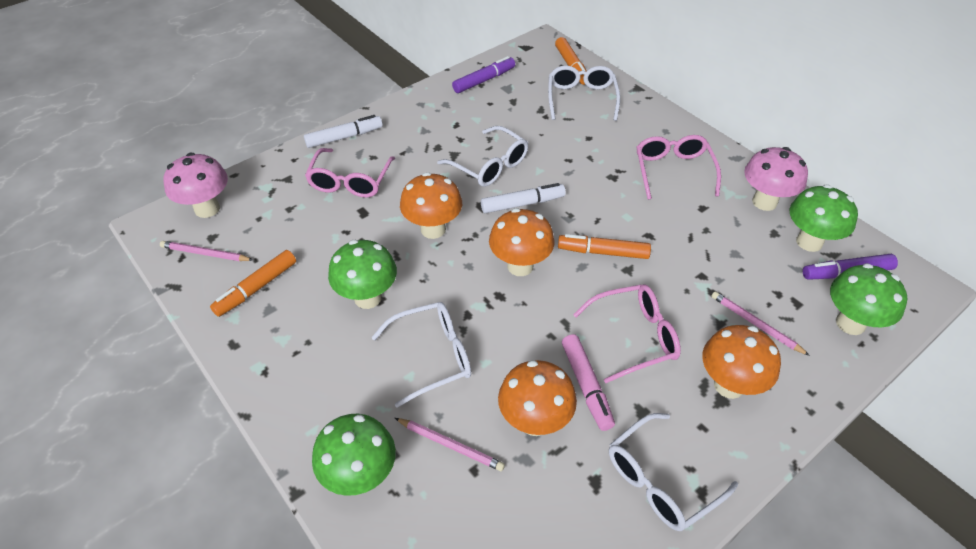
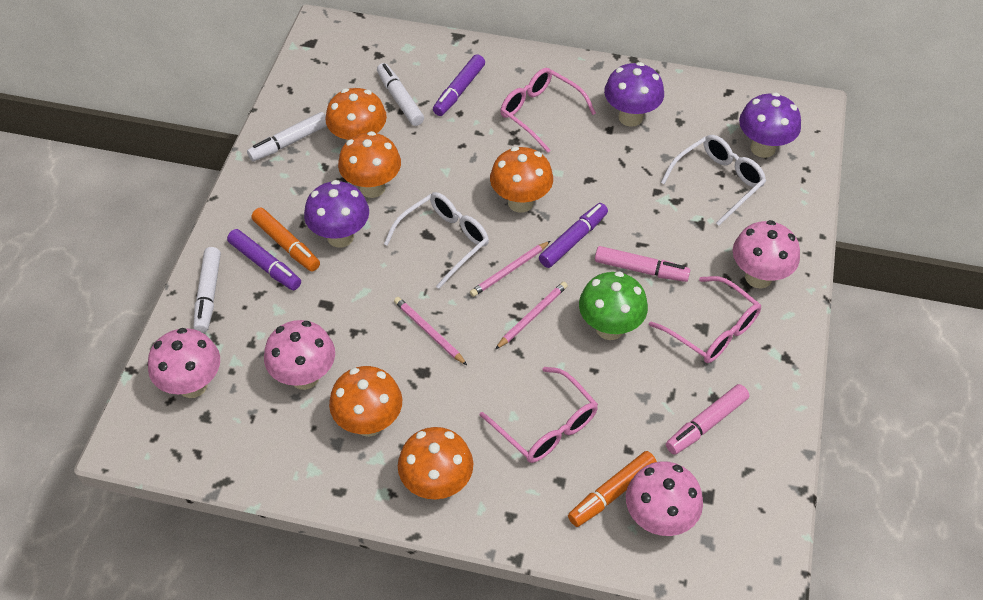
green mushroom: [312,414,396,496] [328,240,397,309] [790,184,858,252] [830,263,907,335] = 4 -> [579,271,648,340] = 1
orange marker: [210,250,296,317] [555,37,586,85] [558,234,651,259] = 3 -> [251,208,320,271] [568,451,657,527] = 2
orange mushroom: [400,172,462,239] [489,208,555,276] [498,360,577,436] [703,325,781,399] = 4 -> [325,88,387,141] [329,366,402,437] [338,131,401,198] [398,427,473,499] [490,147,553,213] = 5
pink marker: [562,334,615,431] = 1 -> [595,246,690,282] [666,384,749,455] = 2
pink mushroom: [164,153,228,218] [744,147,808,211] = 2 -> [148,328,220,398] [264,320,335,390] [626,461,703,536] [733,220,800,289] = 4
purple marker: [452,56,515,93] [803,254,898,280] = 2 -> [227,229,301,291] [433,54,485,116] [539,203,608,268] = 3
purple mushroom: none = 0 -> [304,180,369,248] [604,62,664,127] [739,92,801,158] = 3
white glasses: [371,302,471,408] [437,126,528,187] [548,66,620,121] [609,413,738,531] = 4 -> [384,192,489,289] [661,135,766,226] = 2
white marker: [304,115,383,148] [481,183,566,213] = 2 -> [193,247,221,333] [247,112,327,161] [377,63,424,126] = 3

